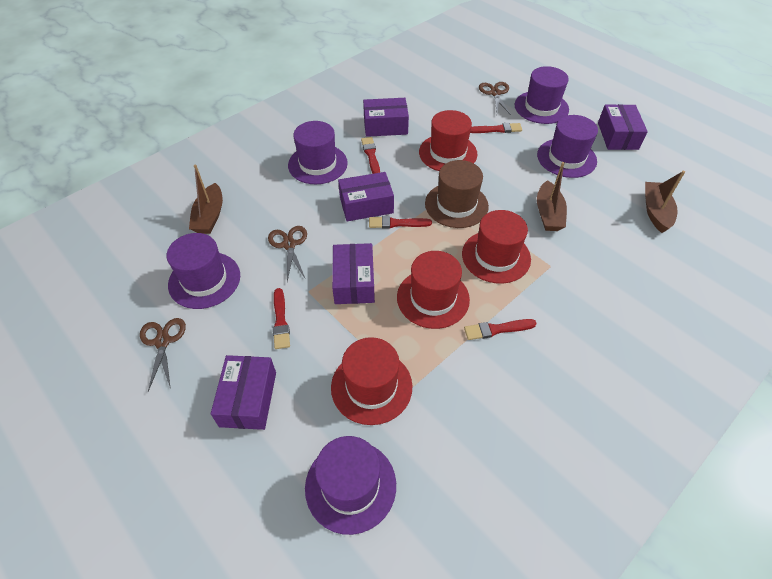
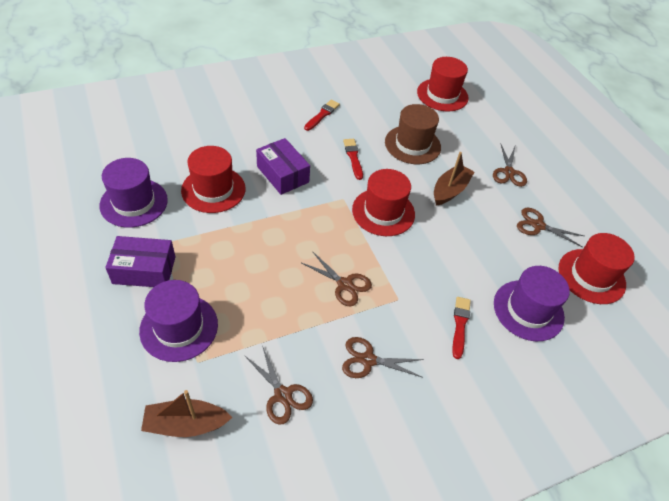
brown boat: [189,165,223,234] [537,162,567,231] [645,171,685,233] = 3 -> [141,390,232,437] [434,152,474,205] = 2
brown scissors: [140,318,186,392] [268,226,307,282] [479,82,511,115] = 3 -> [244,345,313,425] [302,251,372,306] [342,337,424,378] [493,143,527,187] [517,208,584,247] = 5
purple box: [211,355,276,430] [332,243,375,304] [338,172,394,221] [363,98,409,137] [598,104,648,150] = 5 -> [105,236,175,287] [256,138,310,195] = 2
purple hat: [167,233,240,309] [288,121,348,184] [305,436,396,535] [515,66,569,124] [537,115,598,178] = 5 -> [100,158,168,228] [139,280,218,362] [494,266,570,341] = 3
red brush: [273,288,290,349] [361,137,380,174] [369,216,432,228] [464,319,537,340] [470,123,522,133] = 5 -> [304,100,340,131] [343,139,363,180] [452,297,471,359] = 3

